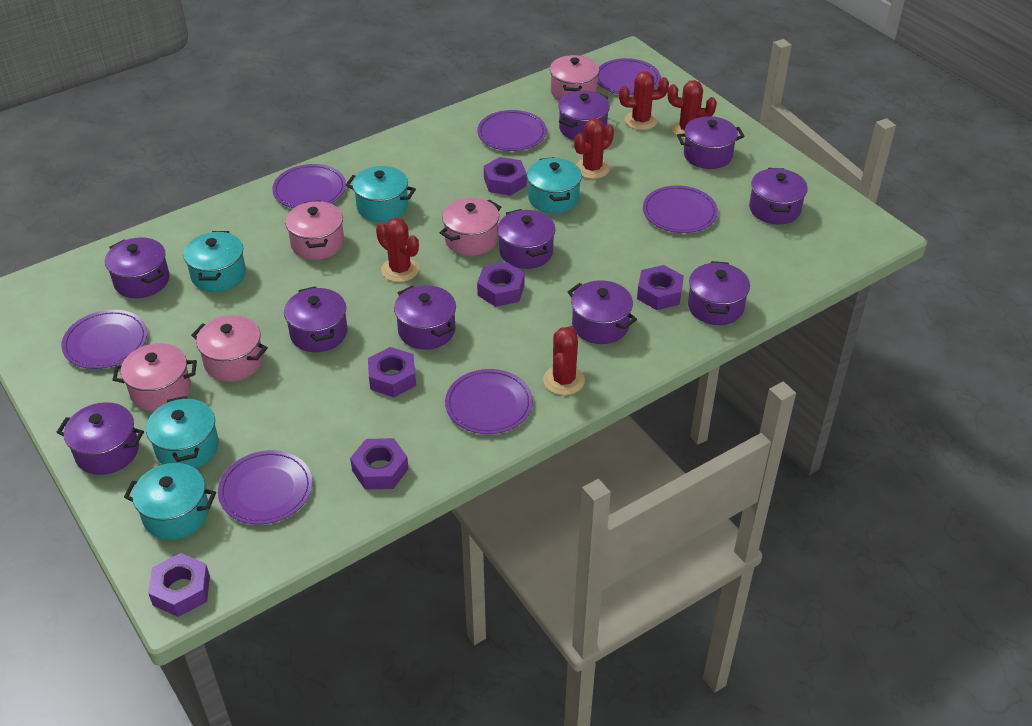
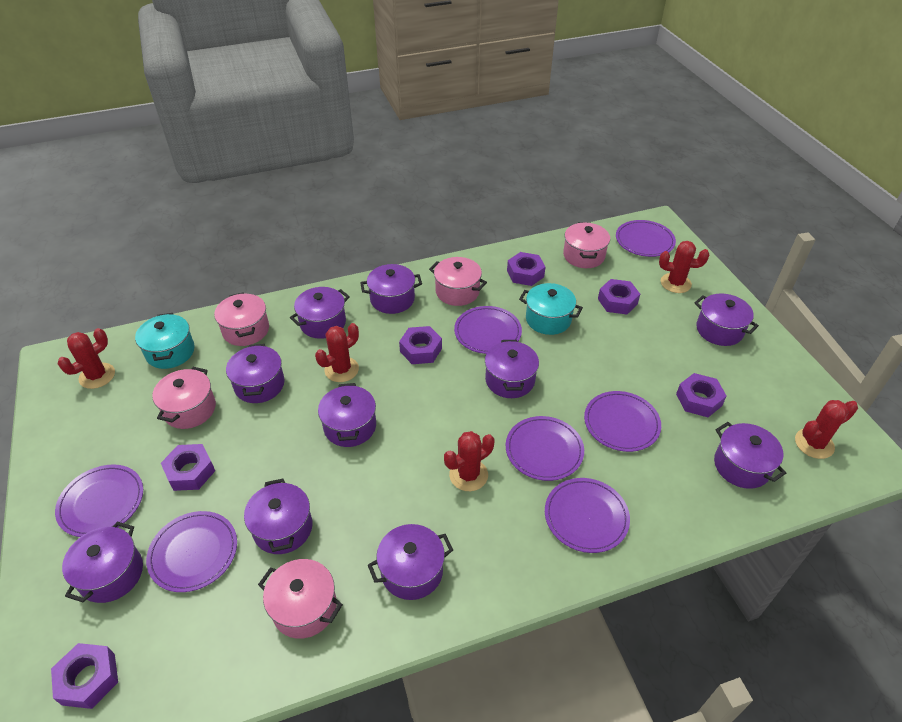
turquoise pot: [124,463,216,540] [146,396,219,468] [183,231,246,292] [346,166,416,222] [527,157,582,213] = 5 -> [135,313,195,369] [519,283,583,335] = 2

